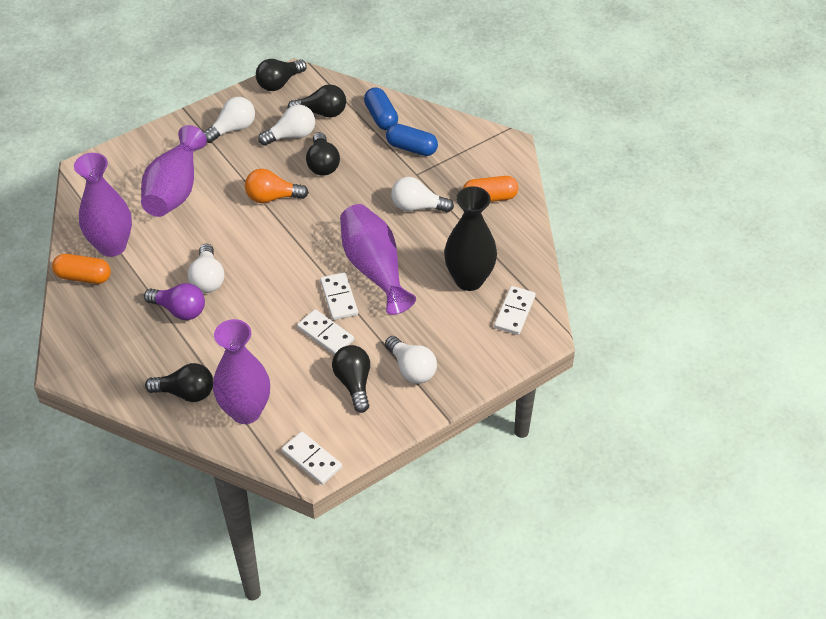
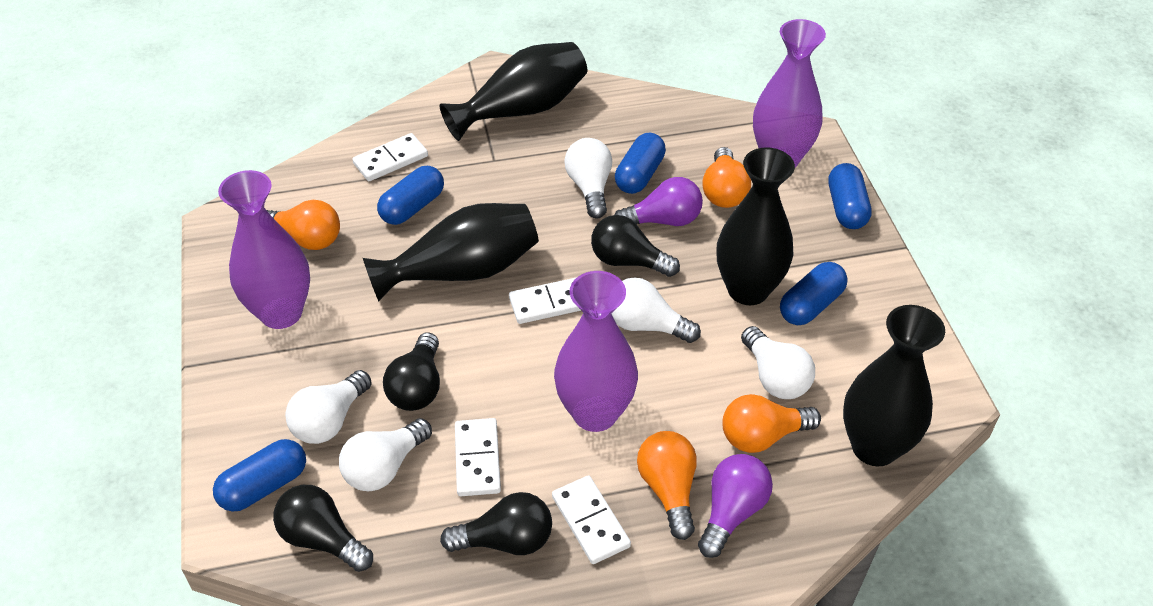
black light bulb: [145,363,213,402] [256,59,307,91] [288,84,346,117] [306,132,340,176] [332,345,370,413] = 5 -> [273,485,373,572] [383,332,440,411] [440,492,552,555] [591,215,680,277] = 4
black vase: [444,186,497,291] = 1 -> [363,203,539,301] [440,42,587,141] [717,147,795,305] [843,305,945,466] = 4
blue capsule: [364,87,398,130] [386,124,438,156] = 2 -> [213,439,306,512] [377,166,444,225] [615,133,666,194] [780,262,848,325] [828,163,872,229] = 5
orange capsule: [52,254,111,284] [463,176,518,202] = 2 -> none = 0
orange light bulb: [245,169,309,203] = 1 -> [267,200,340,250] [637,431,697,540] [702,147,751,208] [722,394,821,453] = 4
purple light bulb: [144,283,205,320] = 1 -> [614,177,703,226] [698,454,773,558] = 2
purple vase: [74,153,132,257] [141,125,207,217] [213,319,270,424] [340,204,416,315] = 4 -> [218,170,310,329] [554,271,638,432] [753,19,826,167] = 3

